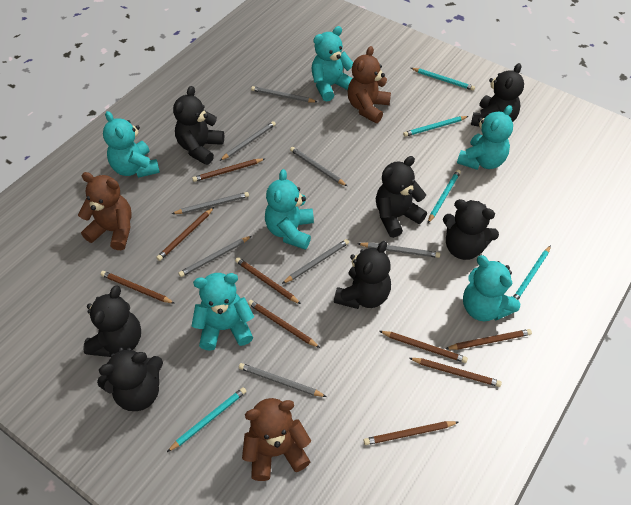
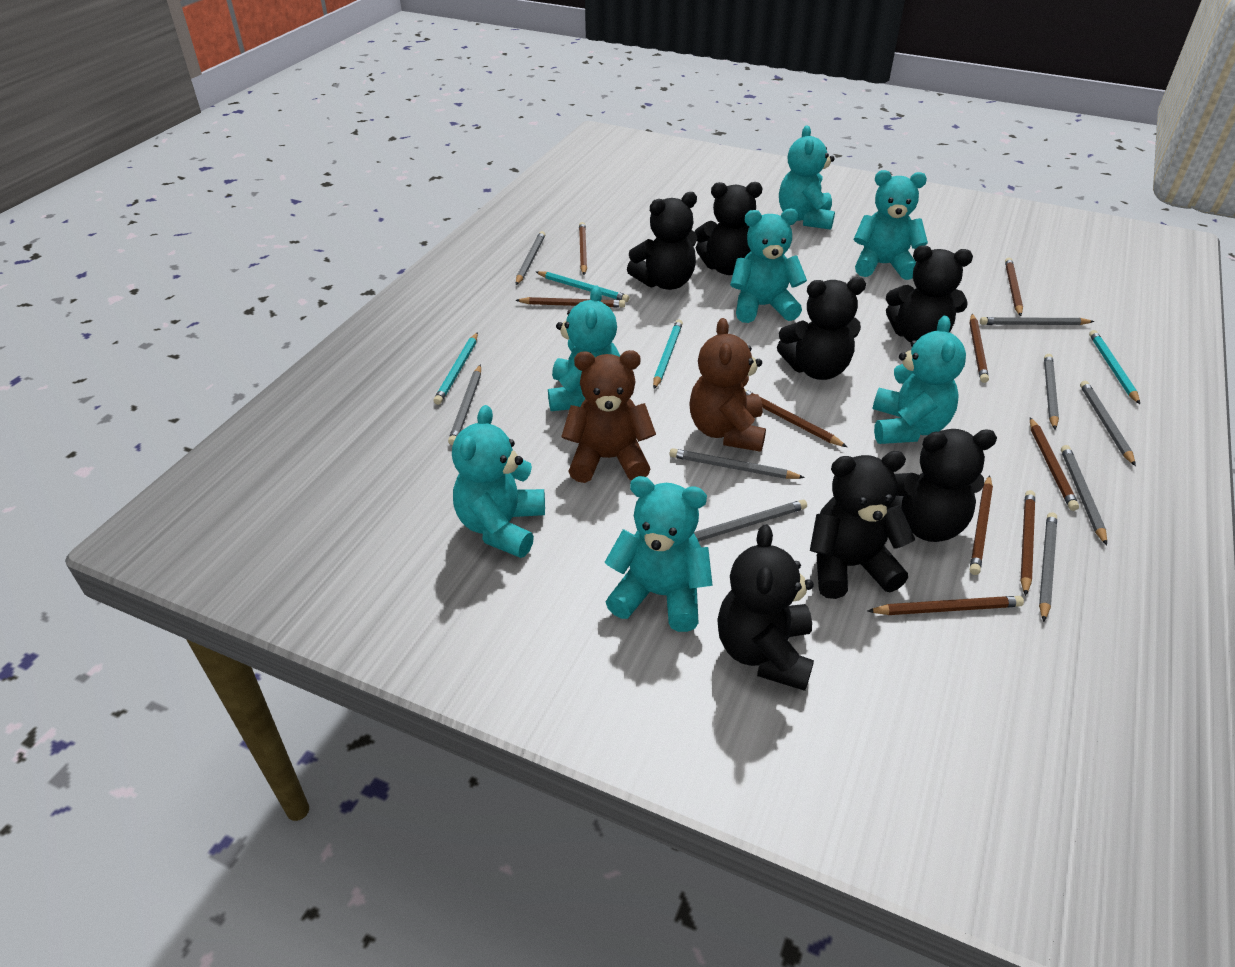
brown teddy bear: [78,172,132,250] [242,398,311,481] [348,46,391,123] = 3 -> [561,350,656,483] [689,318,766,452] = 2
grey pencil: [172,192,249,214] [179,236,251,277] [220,121,276,161] [239,363,327,397] [251,86,317,102] [282,239,349,284] [290,147,347,186] [357,242,440,258] = 8 -> [448,364,481,445] [516,231,545,285] [669,448,805,479] [694,500,807,541] [980,317,1094,325] [1039,512,1057,622] [1044,354,1059,429] [1061,445,1107,546] [1080,381,1136,466] = 9
turquoise pencil: [167,387,247,452] [403,116,469,137] [411,68,475,91] [428,170,461,223] [513,245,551,300] = 5 -> [433,332,478,405] [536,271,630,302] [653,320,683,389] [1089,330,1140,404] = 4
turquoise teddy bear: [103,111,160,178] [191,273,254,351] [265,169,314,250] [312,26,353,102] [457,105,513,170] [463,255,520,321] = 6 -> [452,405,545,558] [548,285,620,411] [604,476,713,632] [730,208,807,323] [779,125,835,230] [853,170,928,280] [872,316,966,444] = 7

